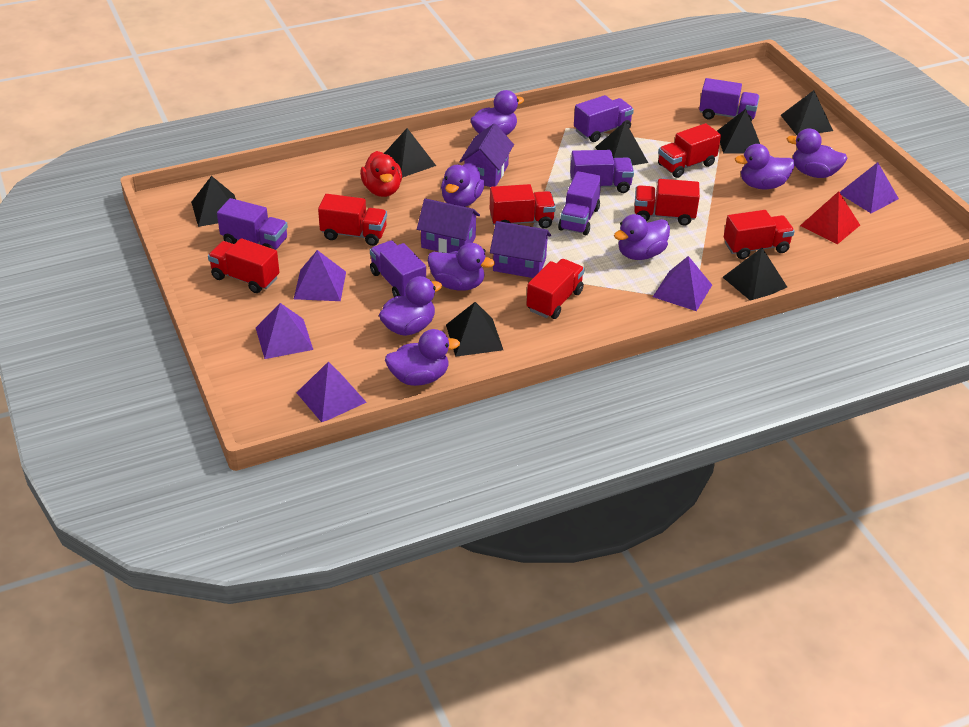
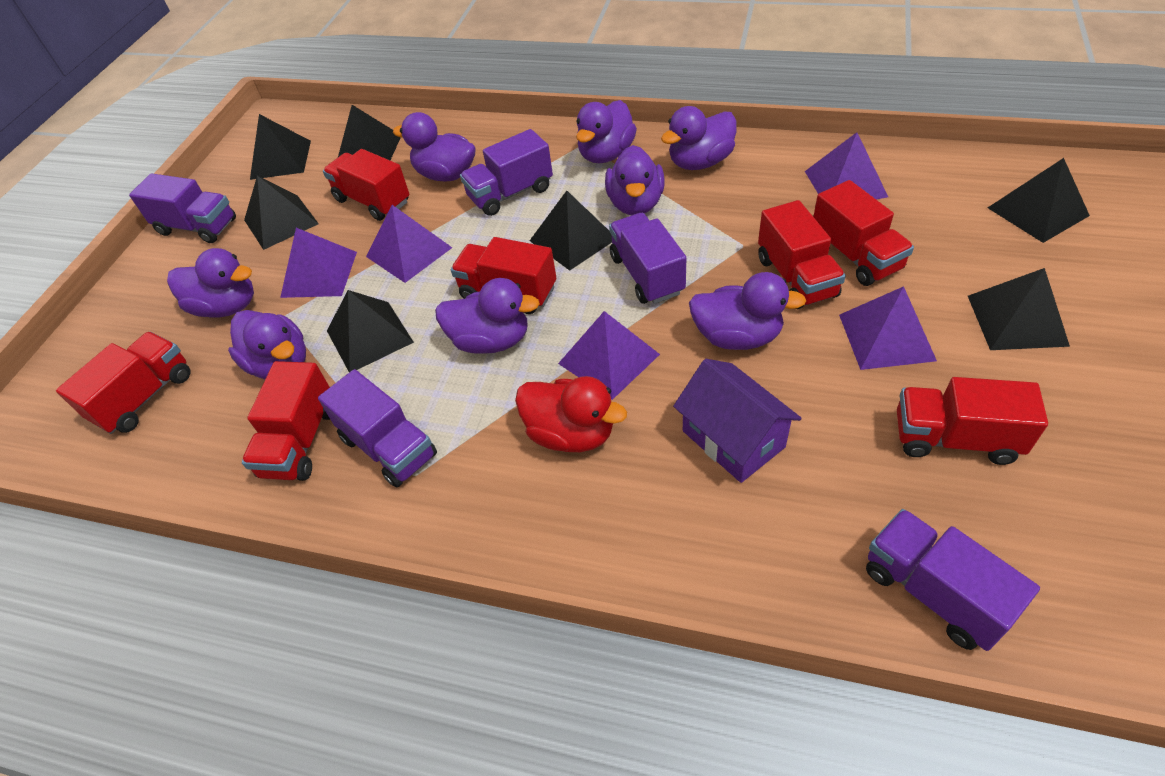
purple house: [417,198,480,253] [459,123,514,187] [490,221,551,278] = 3 -> [673,359,802,483] = 1
purple truck: [217,198,288,250] [370,240,426,297] [558,171,602,235] [570,150,634,193] [574,95,634,142] [699,78,760,122] = 6 -> [129,173,236,243] [318,369,437,488] [460,129,553,216] [609,213,686,304] [866,509,1040,651] = 5
red pyramid: [800,191,860,244] = 1 -> none = 0

